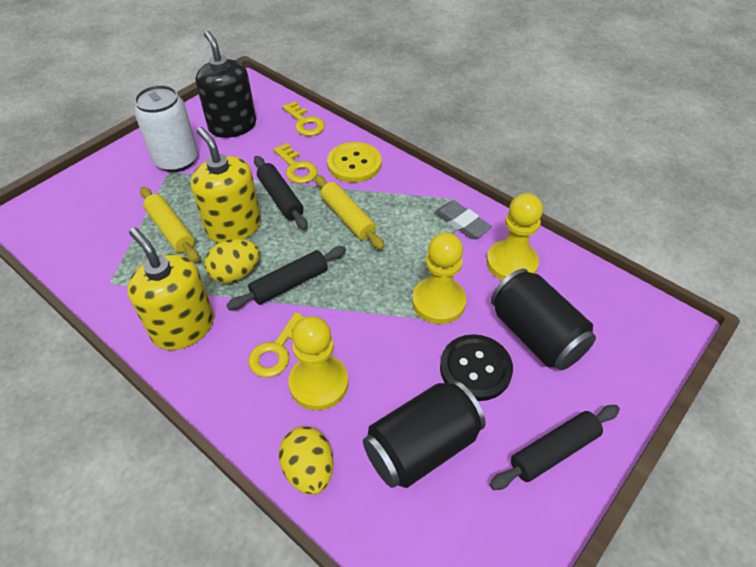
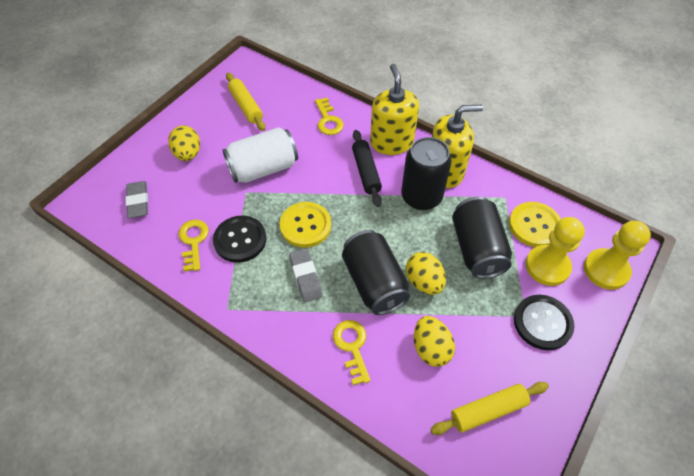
black button: [440,334,513,401] = 1 -> [213,216,266,263] [514,295,574,350] = 2
black can: [363,380,485,488] [491,269,596,370] = 2 -> [342,230,410,315] [401,137,452,210] [452,197,512,279] = 3
black rolling pin: [226,246,346,310] [254,156,308,230] [490,405,620,490] = 3 -> [352,130,382,207] = 1
black soap dispenser: [195,31,256,138] = 1 -> none = 0
grey eraser: [434,200,492,239] = 1 -> [126,181,148,218] [289,248,322,302] = 2
yellow button: [327,142,382,182] = 1 -> [280,202,331,248] [509,202,561,247] = 2
yellow egg: [205,239,260,283] [279,426,334,495] = 2 -> [168,125,200,161] [406,252,446,295] [414,316,455,367] = 3
yellow pawn: [288,316,348,410] [412,233,466,324] [486,193,543,281] = 3 -> [526,217,585,286] [584,221,651,290] = 2

